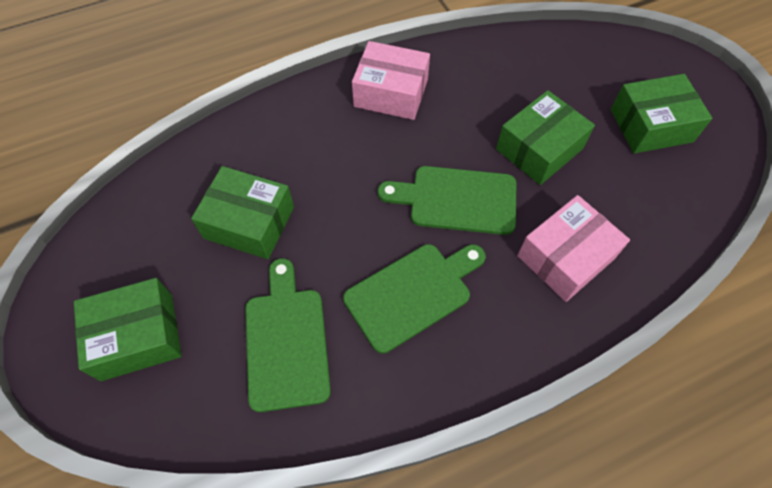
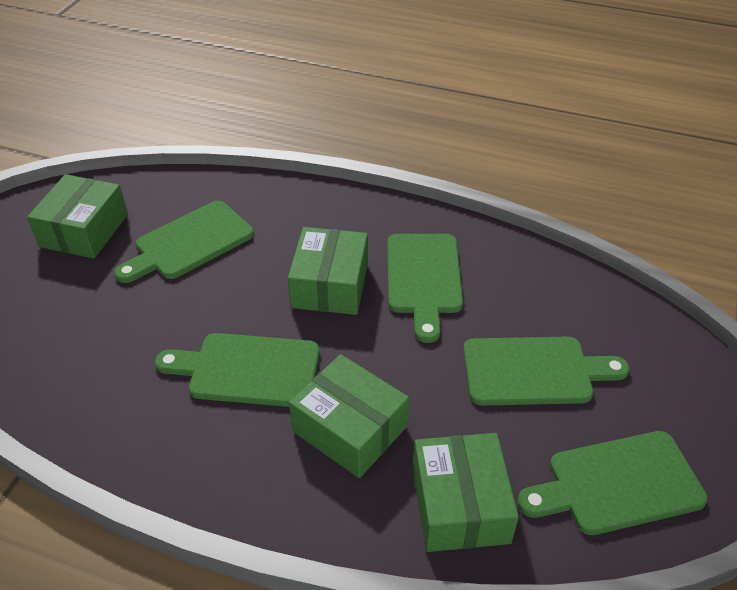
green cutting board: [245,258,331,412] [343,244,486,354] [378,166,516,235] = 3 -> [114,201,254,283] [155,333,320,407] [387,234,463,343] [463,337,629,406] [517,431,708,535] = 5
pink box: [352,41,430,120] [517,195,630,302] = 2 -> none = 0

